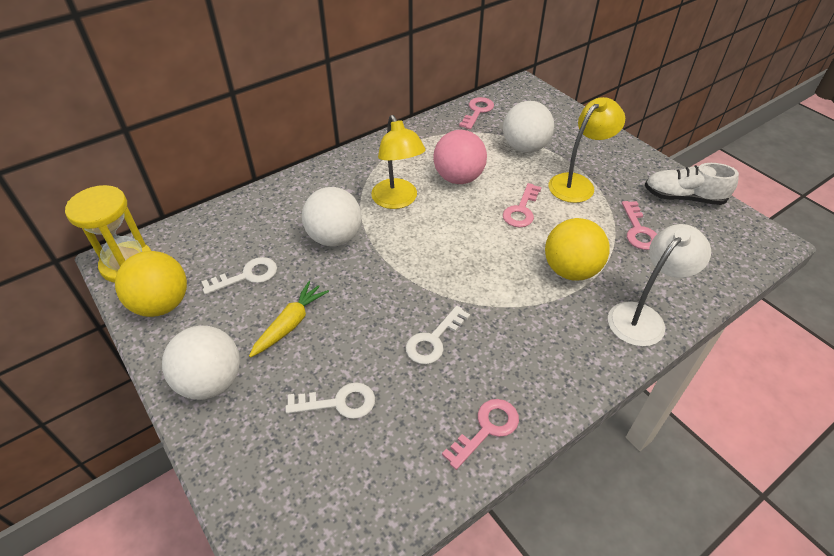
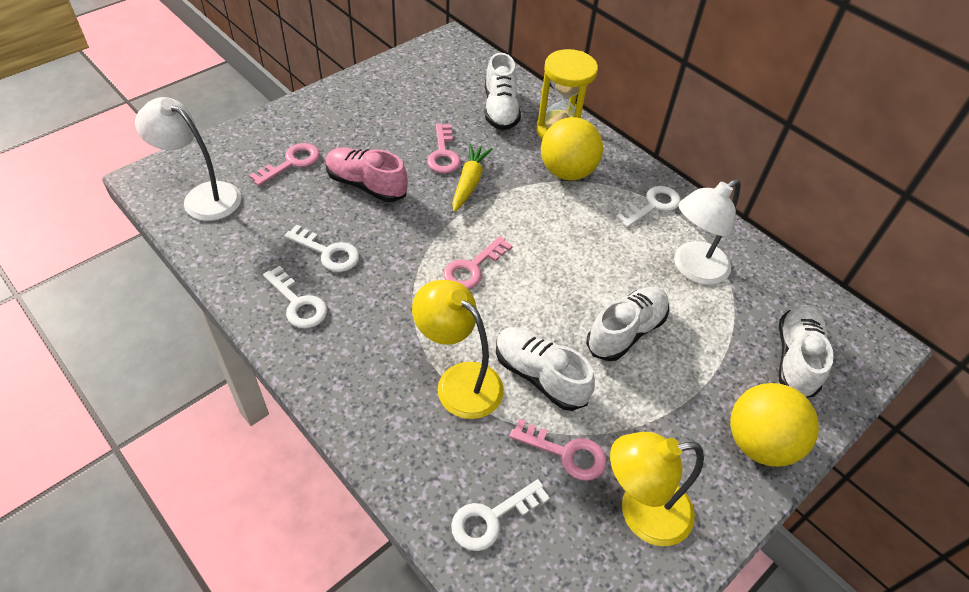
pink ball: [433,130,487,184] = 1 -> none = 0
pink shoe: none = 0 -> [326,148,408,202] = 1
white ball: [162,326,240,400] [302,187,362,246] [503,101,554,153] = 3 -> none = 0
white key: [201,257,277,295] [285,382,375,419] [406,306,470,364] = 3 -> [263,266,327,328] [285,224,359,272] [451,479,550,551] [616,186,680,228] = 4
white lamp: [608,224,711,346] = 1 -> [135,97,241,221] [674,179,741,285] = 2
white shoe: [645,163,739,205] = 1 -> [485,53,521,130] [496,327,595,411] [586,287,670,361] [779,305,834,398] = 4

